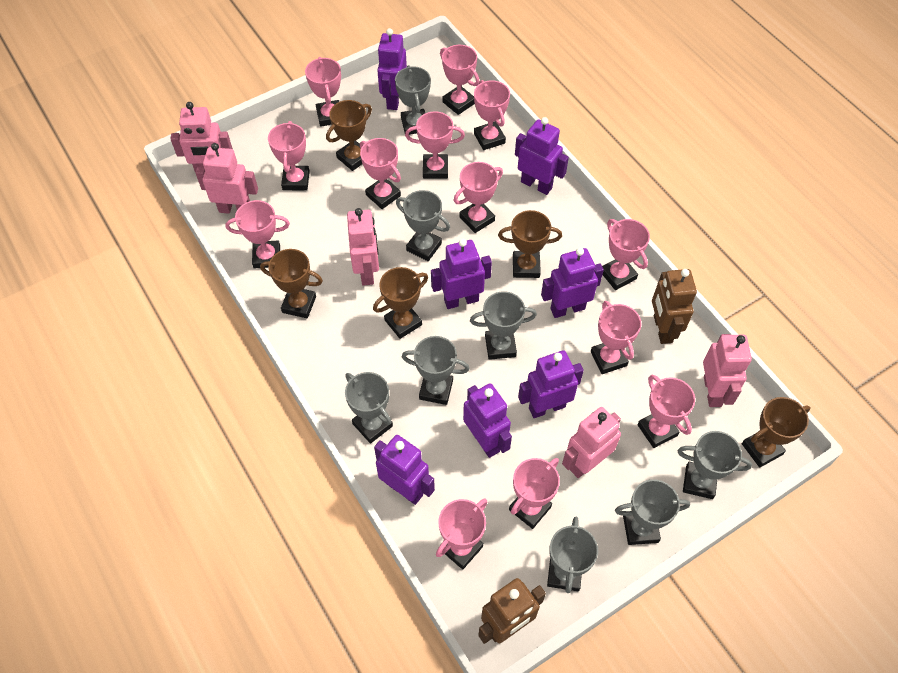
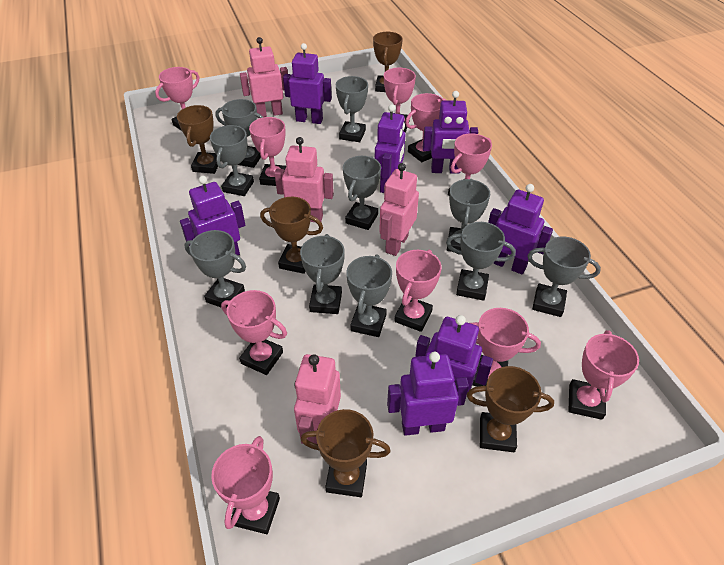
brown robot: [478,578,546,644] [652,269,697,344] = 2 -> none = 0
grey trophy: [345,372,393,444] [395,65,431,135] [396,190,450,261] [402,336,470,405] [470,291,537,360] [547,517,598,593] [615,479,690,545] [678,431,752,499] = 8 -> [184,230,246,308] [210,125,254,196] [215,99,263,168] [300,234,345,314] [336,76,368,142] [343,156,381,230] [346,254,392,337] [446,222,516,301] [447,179,490,252] [527,237,601,317] = 10
pink robot: [170,102,233,172] [195,143,258,214] [347,208,379,286] [562,407,621,478] [703,334,752,407] = 5 -> [240,37,288,118] [274,137,334,222] [294,354,341,444] [379,163,419,256] = 4
pink trophy: [225,200,290,269] [268,121,310,191] [305,57,341,126] [360,138,401,209] [405,111,465,179] [436,499,488,569] [440,45,479,115] [454,162,503,233] [474,80,510,150] [509,458,560,529] [591,301,642,374] [602,219,650,290] [637,375,695,448] = 13 -> [155,67,199,131] [211,436,280,534] [221,290,287,375] [249,117,286,186] [384,68,416,133] [394,250,441,332] [405,93,446,162] [448,133,492,196] [470,308,541,387] [569,330,639,420] = 10

